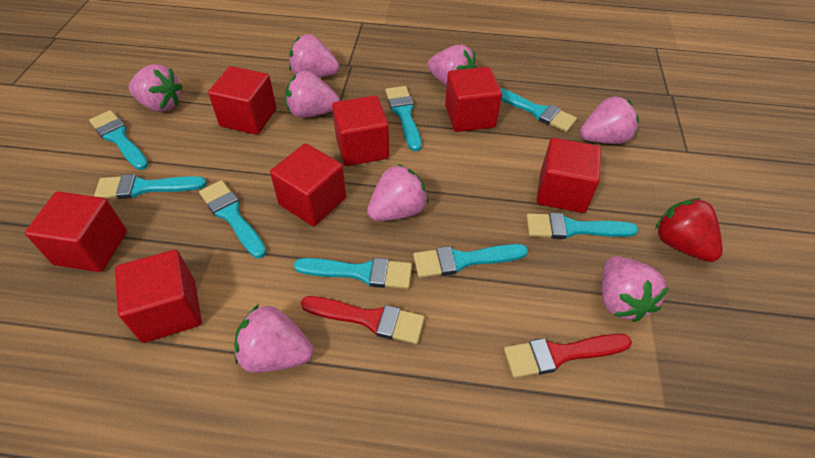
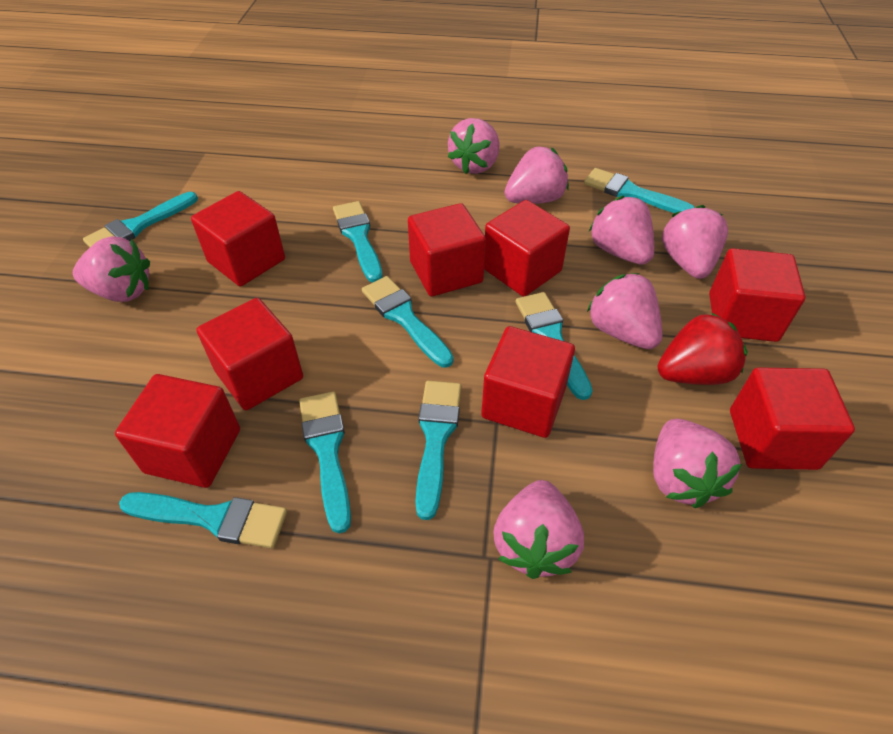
red brush: [301,296,425,344] [504,334,632,378] = 2 -> none = 0
red cube: [25,191,127,272] [115,250,202,343] [208,66,277,135] [270,143,346,226] [332,95,389,166] [445,67,502,132] [537,138,601,213] = 7 -> [115,374,240,488] [191,191,285,286] [197,298,303,410] [408,203,486,297] [481,326,575,438] [484,200,570,297] [709,248,806,342] [730,367,855,470] = 8

